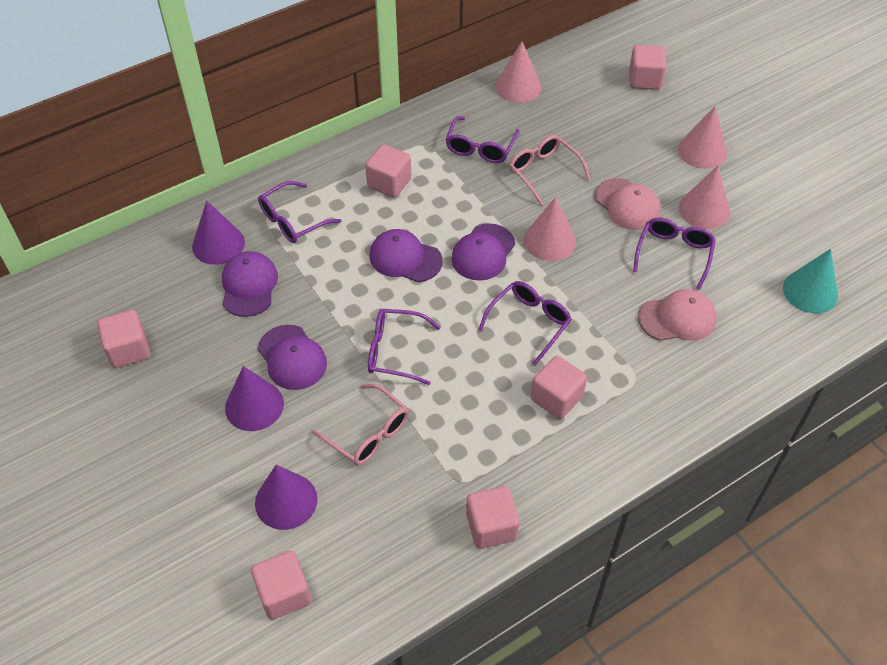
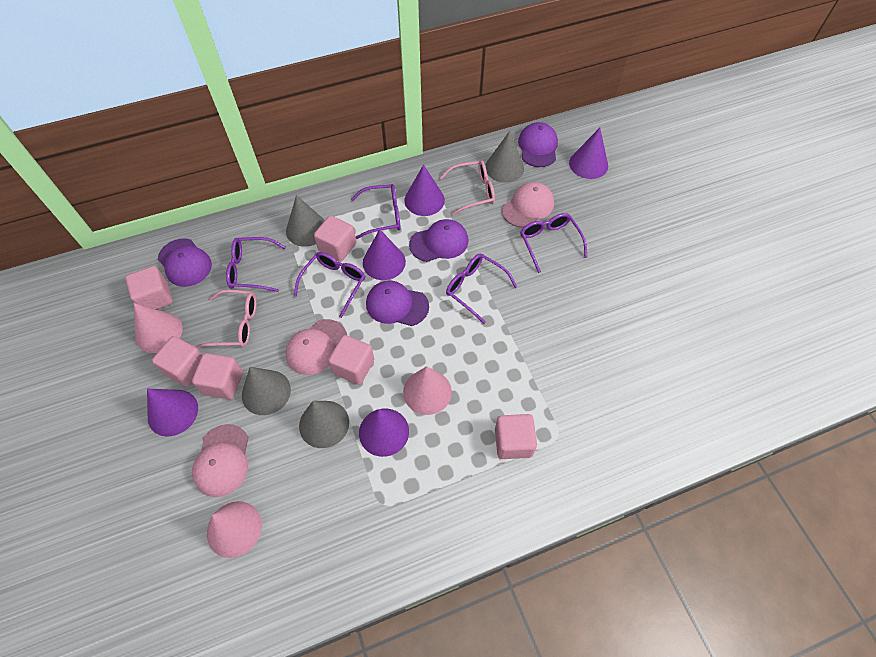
grey cone: none = 0 -> [242,367,291,415] [286,195,325,247] [299,401,349,448] [485,131,524,183] = 4
pink cap: [594,178,661,230] [638,289,717,341] = 2 -> [192,424,249,497] [285,319,347,375] [502,182,554,228] = 3
pink cone: [496,42,542,102] [524,197,576,261] [678,106,727,169] [679,166,730,229] = 4 -> [134,303,183,353] [207,501,262,558] [403,366,452,415] = 3
purple cone: [192,201,245,265] [225,366,284,431] [255,465,318,530] = 3 -> [147,389,198,437] [359,409,409,457] [363,229,406,280] [404,164,445,216] [569,128,608,179] = 5
turquoise cone: [783,249,838,313] = 1 -> none = 0

